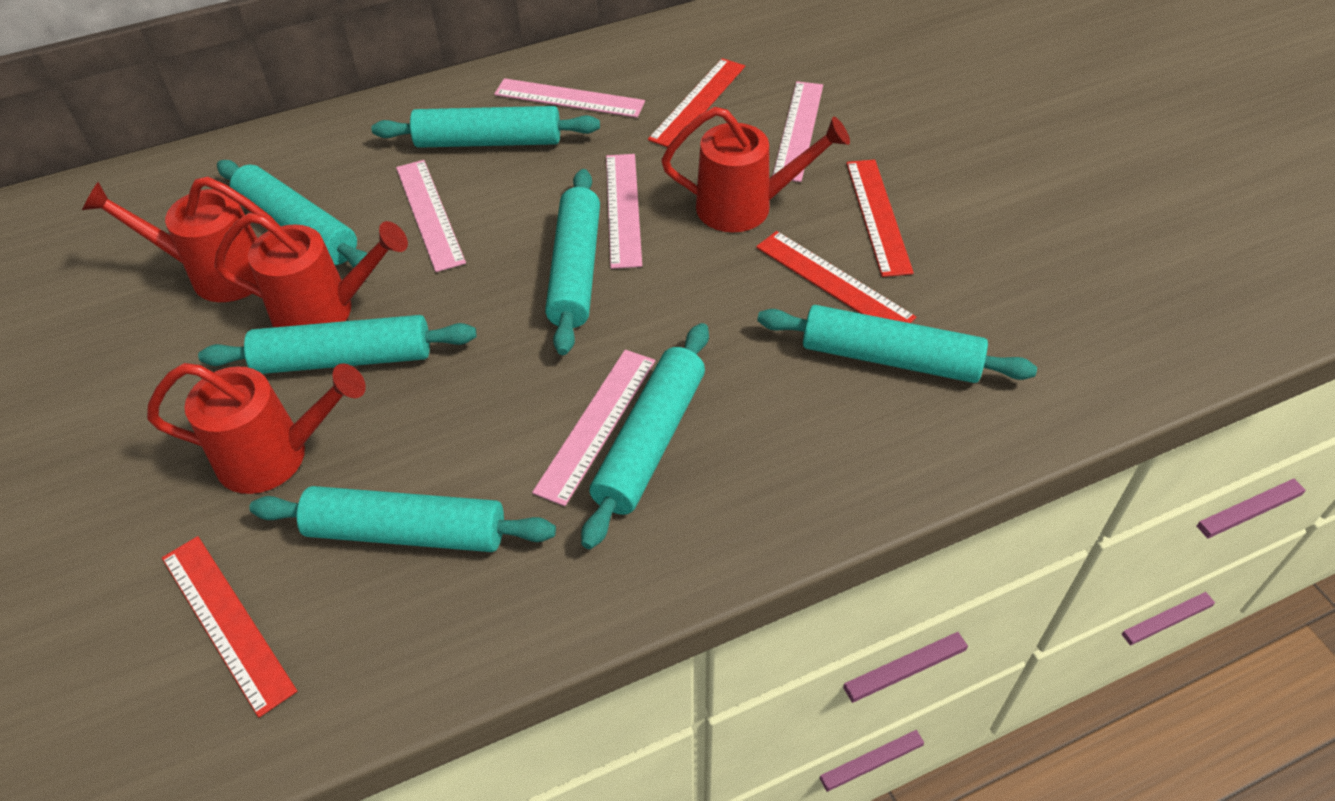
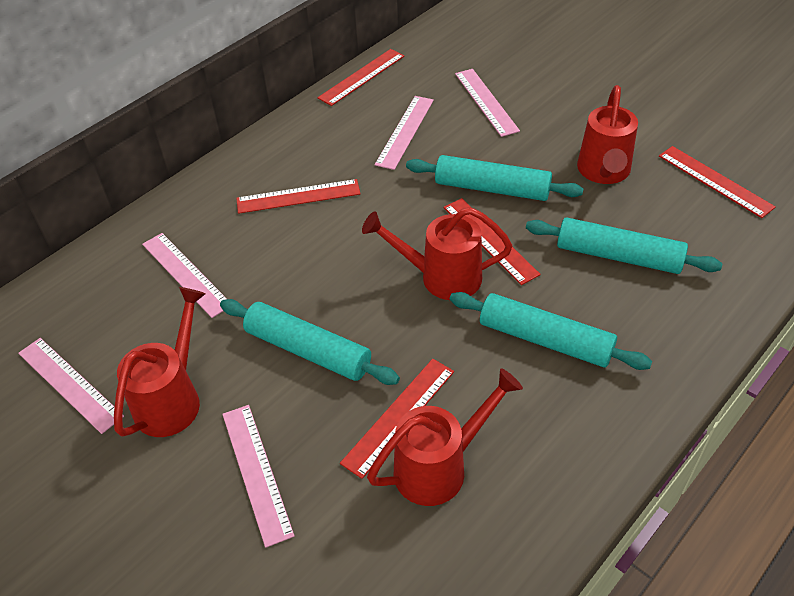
red ruler: [162,536,297,718] [648,58,745,147] [756,231,916,323] [846,159,914,277] = 4 -> [236,179,361,214] [318,49,404,106] [340,359,454,479] [444,198,541,285] [659,146,776,218] = 5
turquoise rolling pin: [198,315,477,374] [217,160,375,269] [249,486,556,552] [371,106,600,148] [545,169,600,355] [581,323,709,549] [757,305,1037,383] = 7 -> [220,299,400,385] [406,155,583,201] [449,292,652,370] [526,217,722,274] = 4

